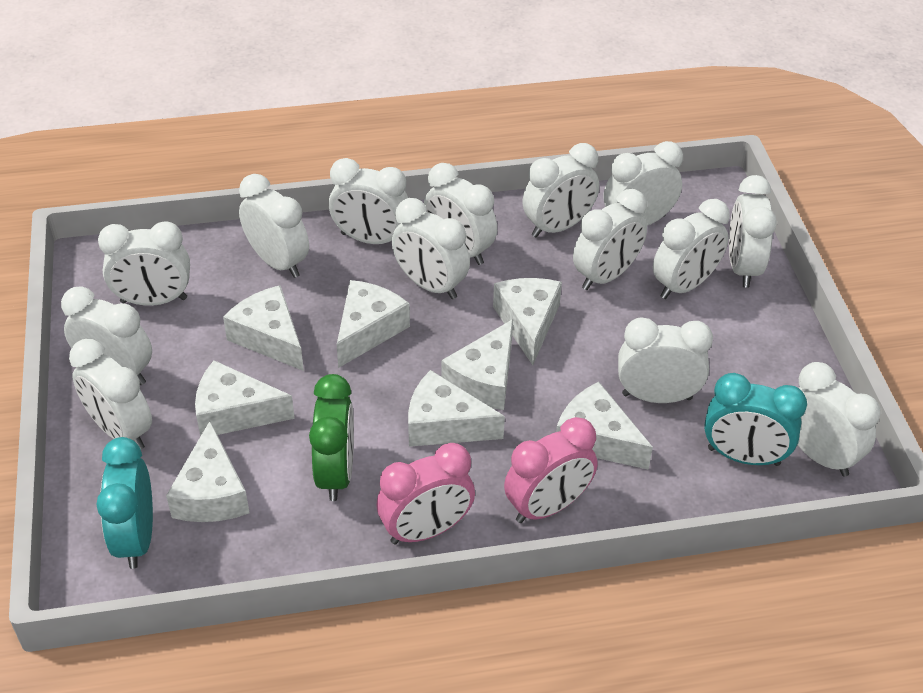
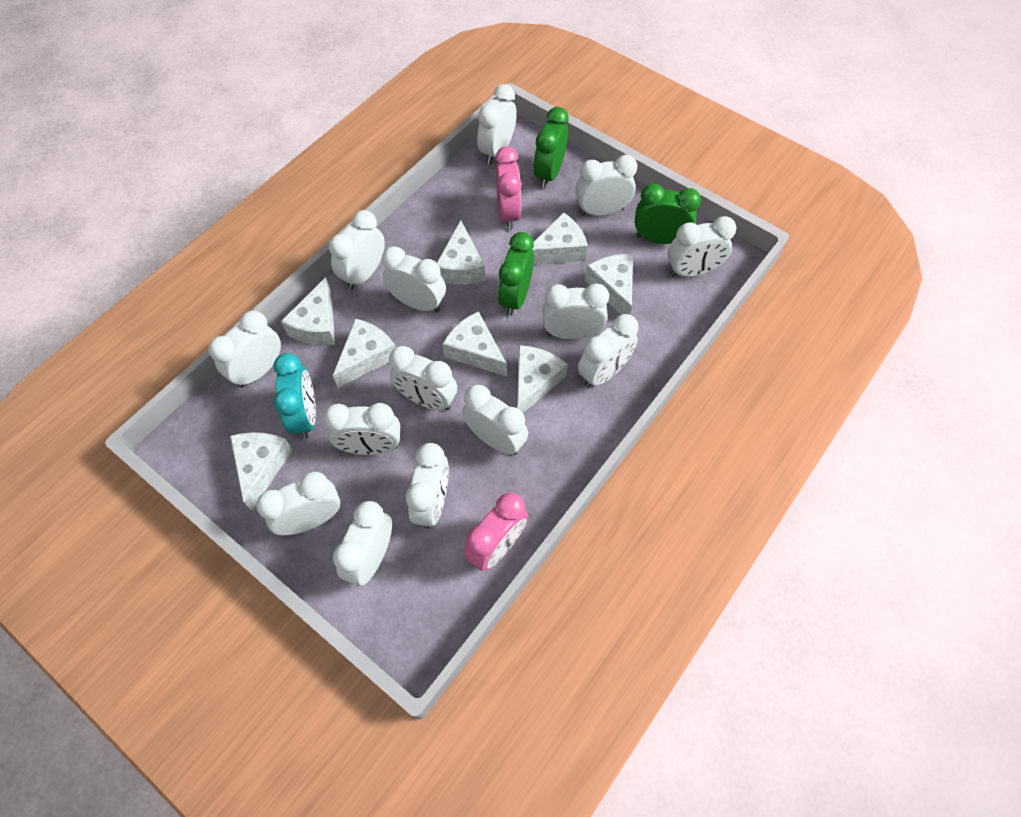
green clock: [309,374,354,501] = 1 -> [498,232,534,316] [533,107,569,188] [635,183,701,244] = 3
turquoise clock: [96,437,153,569] [704,373,807,466] = 2 -> [274,353,316,439] = 1

